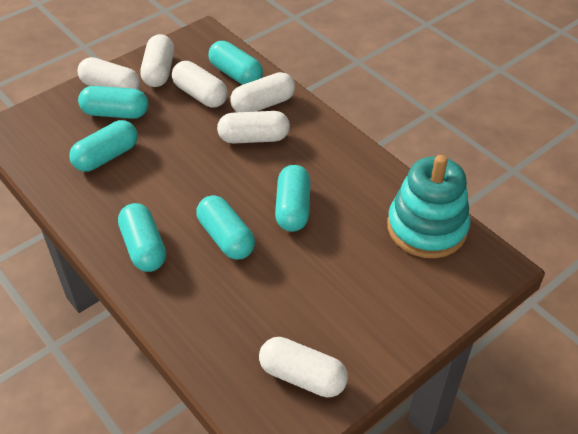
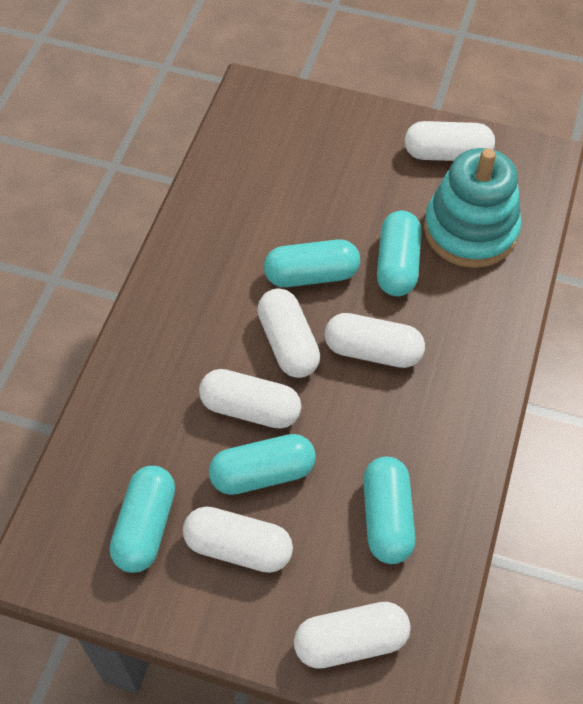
turquoise capsule: [69,120,138,172] [78,86,148,119] [118,203,166,272] [196,195,255,260] [208,41,263,85] [275,165,311,232] = 6 -> [110,466,175,573] [209,434,316,495] [264,239,360,287] [363,457,416,564] [377,211,422,296] = 5

